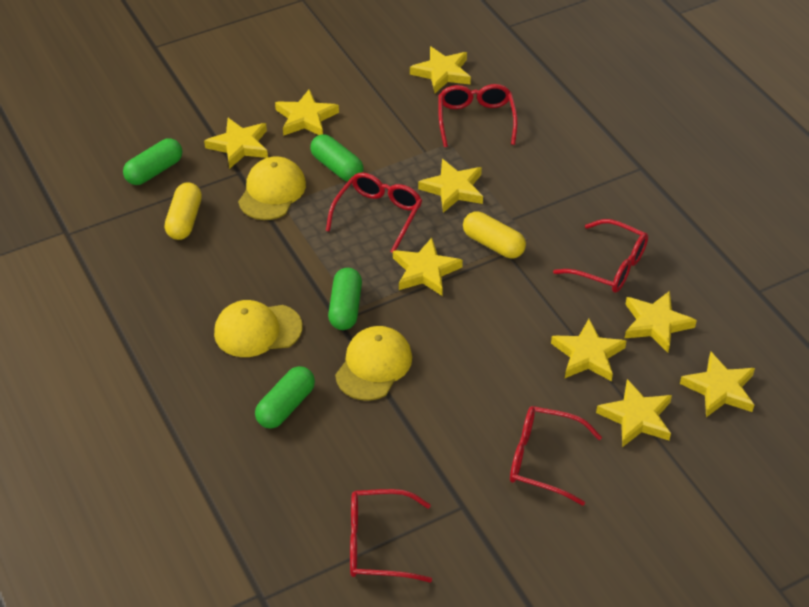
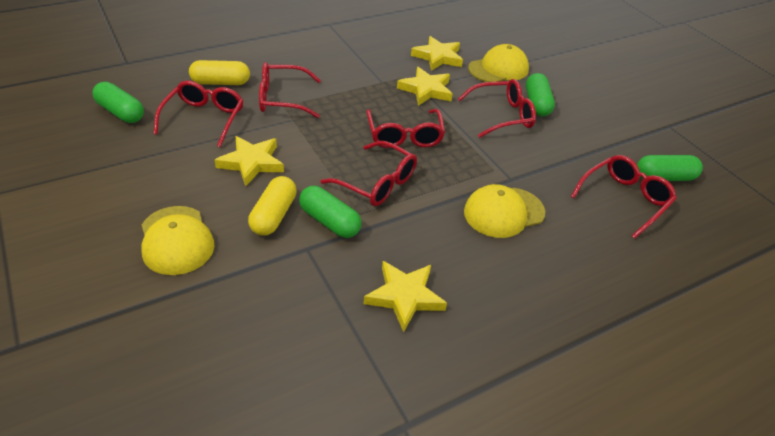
red glasses: [326,173,422,253] [350,489,432,583] [438,84,518,147] [510,406,602,506] [553,219,648,293] = 5 -> [153,81,243,147] [259,62,321,118] [320,141,417,206] [366,109,445,148] [458,79,536,138] [571,155,677,239] = 6
yellow star: [204,118,268,169] [275,89,339,136] [393,238,463,296] [410,46,471,93] [418,159,483,213] [551,319,626,381] [596,379,672,447] [625,291,697,353] [680,352,755,417] = 9 -> [215,136,284,187] [364,261,447,332] [397,67,453,106] [411,36,463,71] = 4

